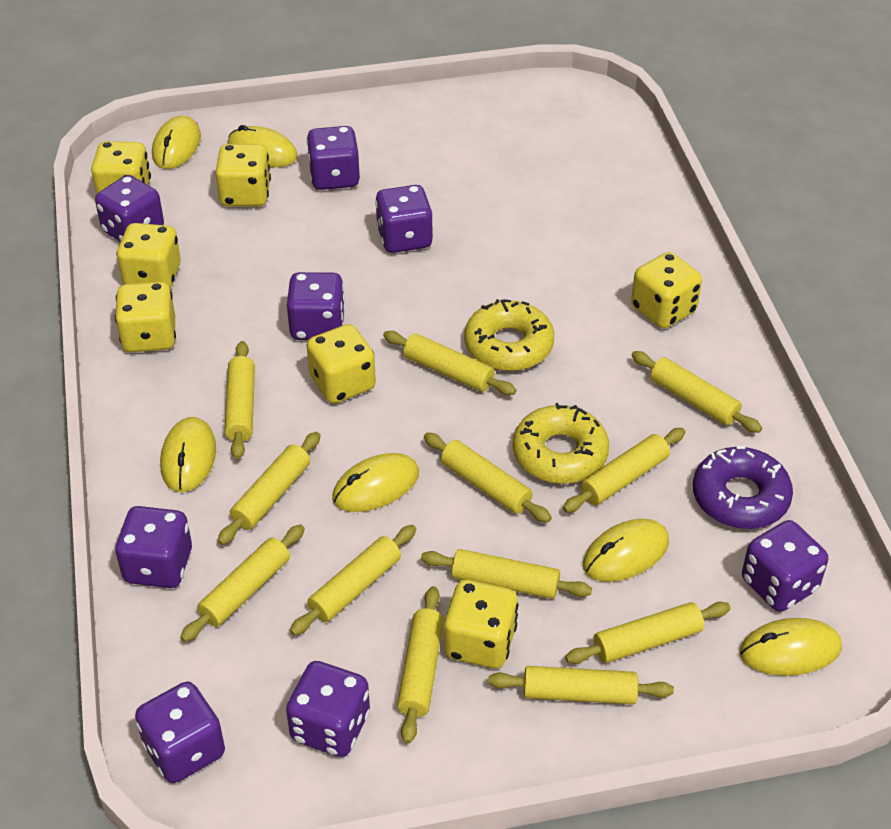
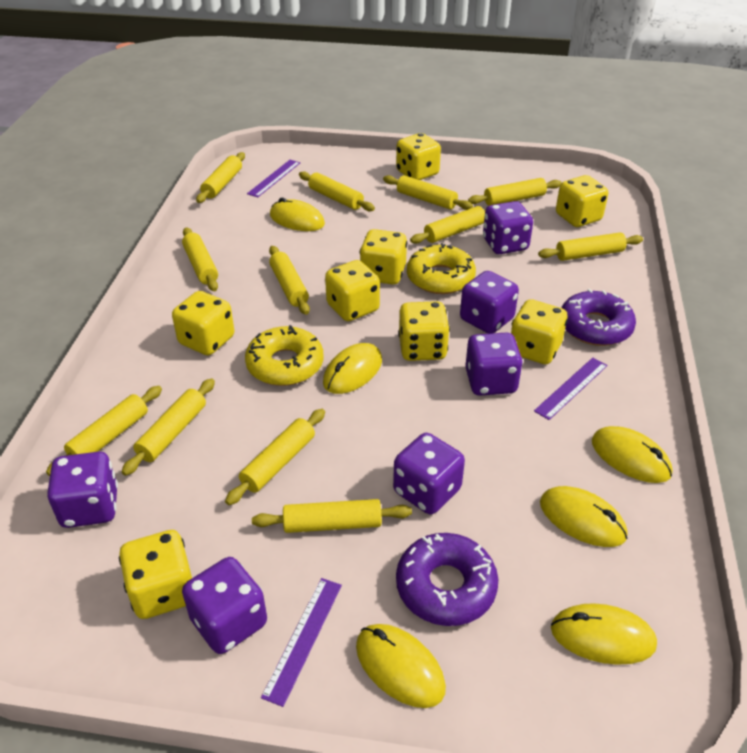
purple dice: [95,175,164,242] [115,506,192,588] [135,682,225,783] [286,661,370,757] [287,272,345,340] [306,126,360,190] [375,185,433,253] [742,520,828,612] = 8 -> [47,452,118,528] [182,557,267,654] [393,433,465,514] [460,271,519,334] [465,333,523,396] [483,201,533,254] = 6
purple donut: [693,446,793,529] = 1 -> [396,533,498,626] [561,289,636,346] = 2
purple ruler: none = 0 -> [247,160,300,197] [261,578,342,707] [534,358,608,420] = 3
yellow dice: [91,141,151,195] [115,282,176,352] [117,223,181,288] [215,144,271,206] [307,324,376,403] [444,580,519,668] [631,252,702,328] = 7 -> [119,530,192,619] [172,291,234,355] [325,260,380,321] [360,229,407,285] [396,133,441,180] [398,301,450,361] [511,299,568,364] [556,175,608,227] = 8

